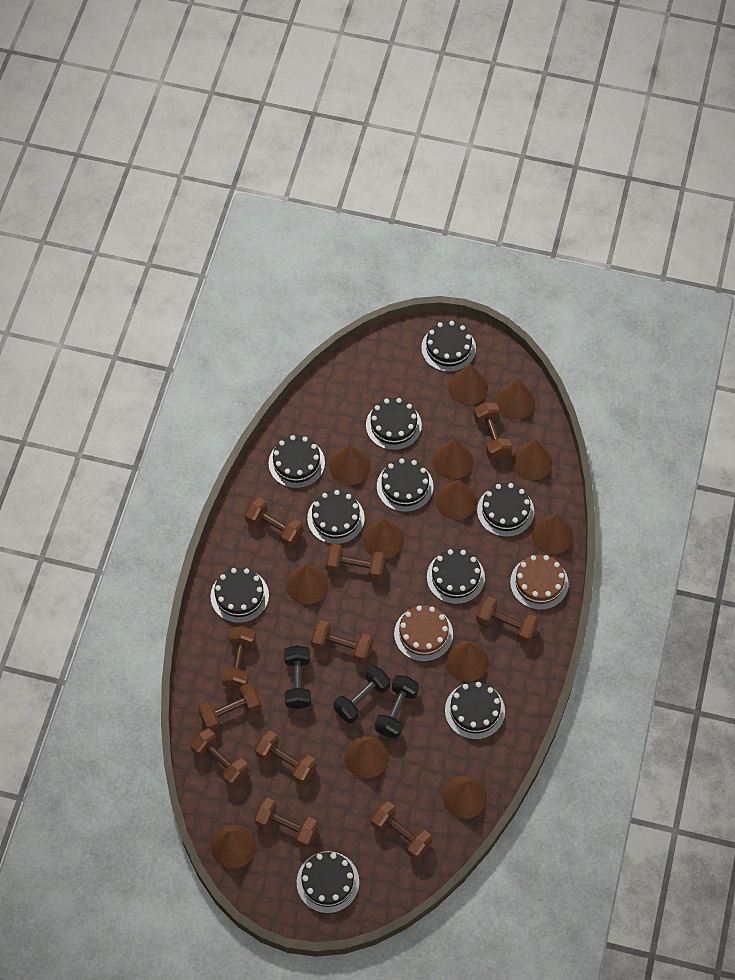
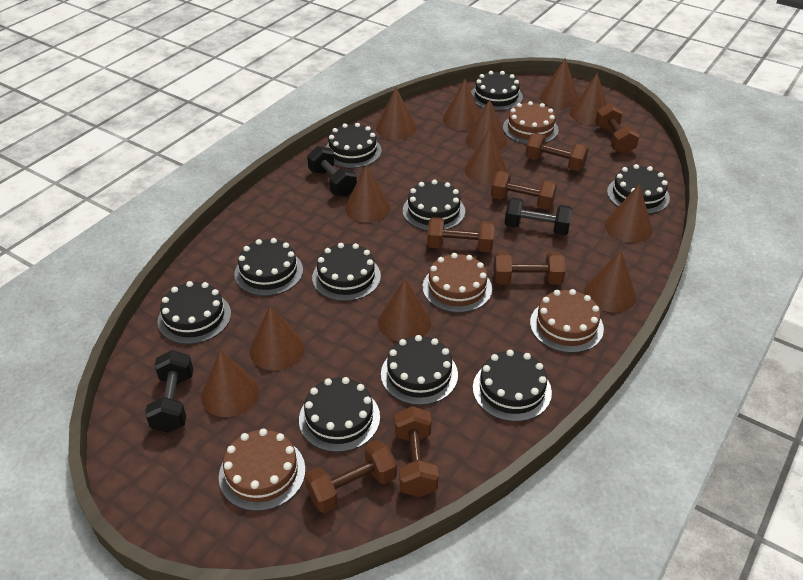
brown cake: [394,605,453,662] [510,555,569,610] = 2 -> [219,428,305,511] [423,253,492,313] [503,101,559,144] [530,289,604,353] = 4
brown cone: [211,825,256,869] [286,564,329,605] [329,444,371,485] [344,736,389,778] [362,518,404,559] [432,439,473,479] [435,479,477,520] [442,776,487,819] [445,641,489,682] [448,364,488,405] [495,378,535,420] [511,439,552,480] [531,514,573,554] = 13 -> [201,350,259,417] [250,305,305,370] [345,165,390,223] [376,88,416,140] [378,278,431,341] [443,79,480,130] [465,129,508,184] [466,100,507,151] [540,58,579,108] [570,73,607,125] [584,250,636,312] [605,184,653,243] = 12
brown dumbbell: [190,728,249,787] [198,683,261,731] [221,626,256,689] [245,497,303,547] [254,798,319,848] [255,730,317,784] [311,620,373,663] [326,544,386,581] [371,801,432,859] [474,402,512,459] [476,596,538,644] = 11 -> [305,440,397,513] [395,406,438,497] [427,217,494,252] [491,171,557,209] [493,252,566,285] [525,133,589,171] [595,103,640,154] = 7

